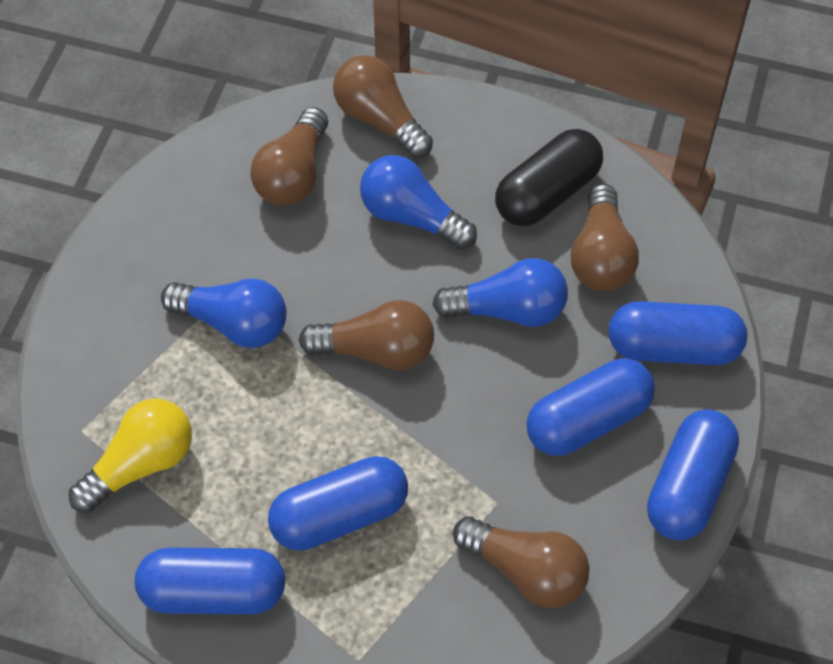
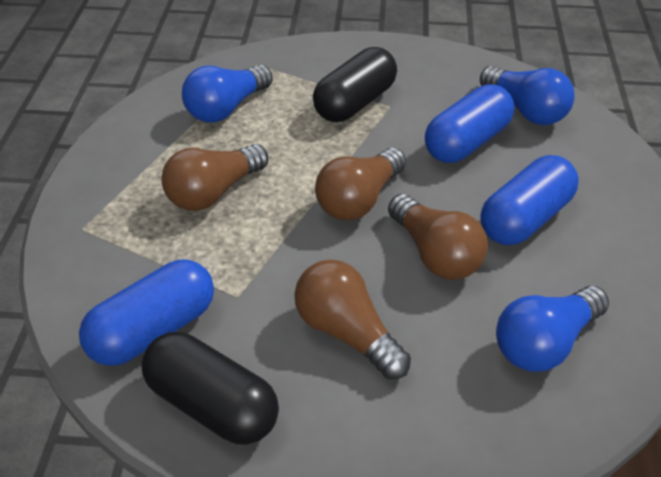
black capsule: [495,129,603,226] = 1 -> [142,332,279,445] [313,47,397,122] = 2
blue capsule: [135,548,285,614] [268,456,408,551] [526,358,655,456] [609,301,747,365] [647,409,739,540] = 5 -> [79,259,214,366] [425,84,514,163] [480,155,579,245] = 3
brown light bulb: [250,107,328,206] [299,300,434,370] [333,55,433,158] [453,517,590,609] [571,184,639,291] = 5 -> [161,144,268,211] [294,260,411,379] [315,148,406,220] [388,194,488,280] = 4
yellow light bulb: [69,398,192,513] = 1 -> none = 0

